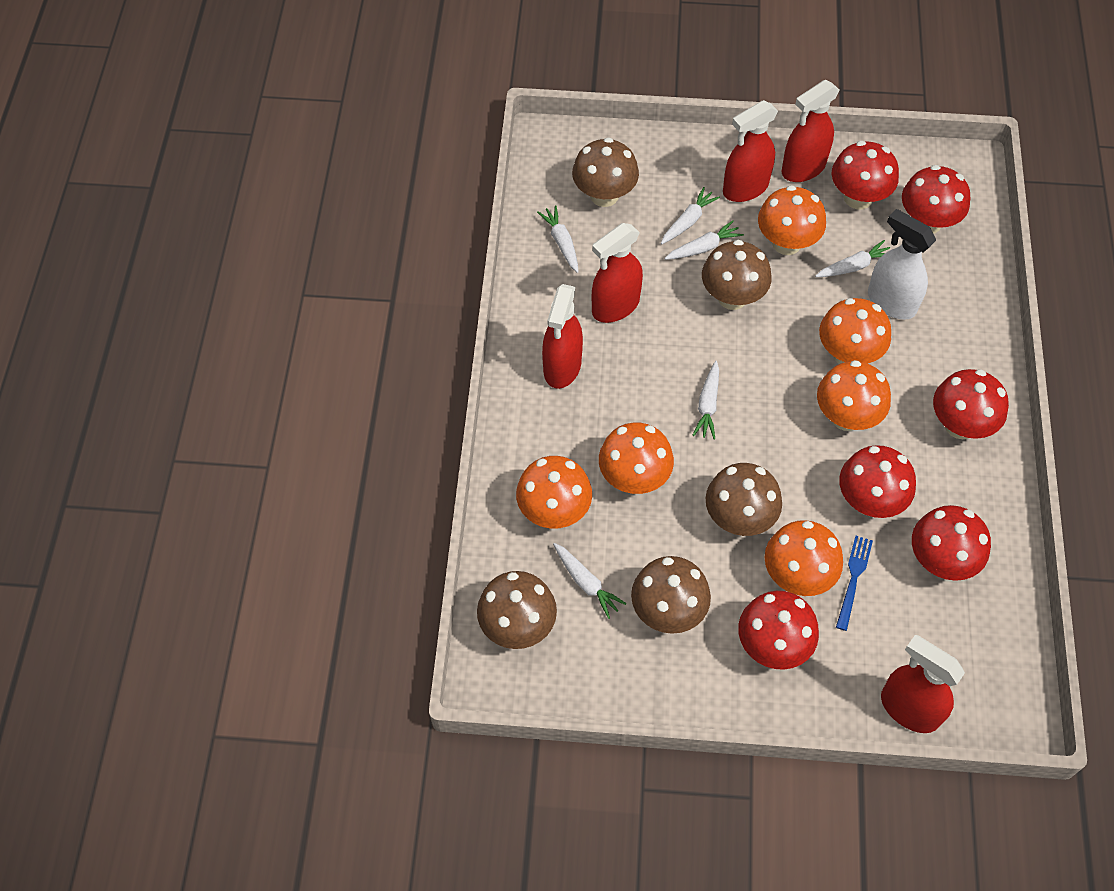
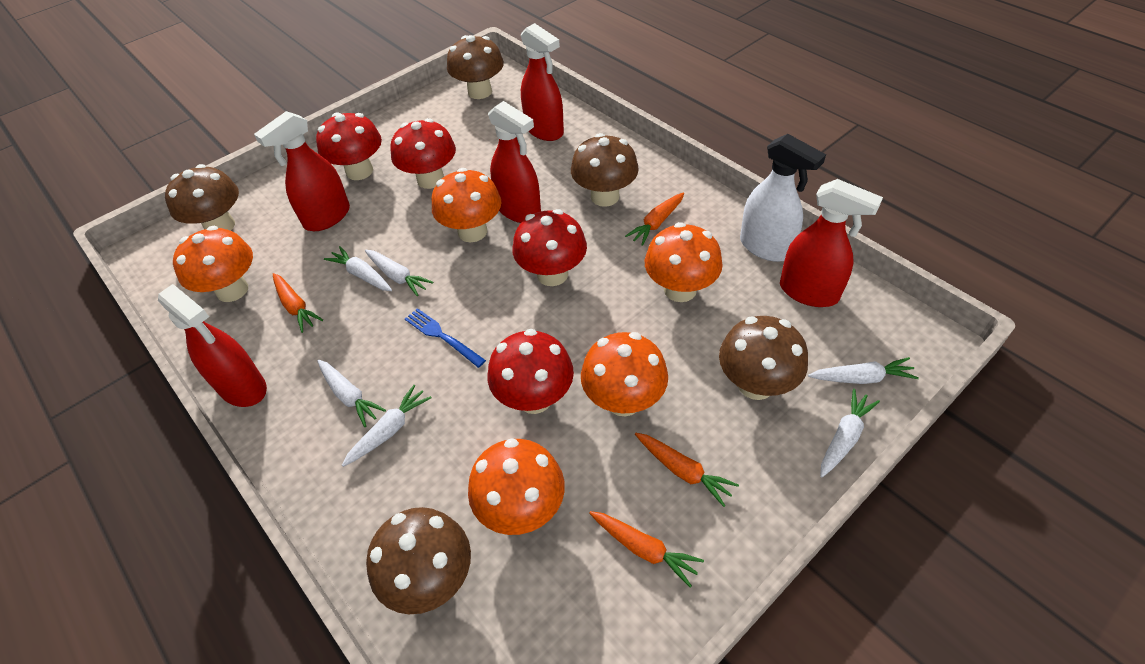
orange carrot: none = 0 -> [273,273,323,333] [589,511,704,587] [625,192,684,246] [635,433,739,507] = 4
orange mushroom: [516,456,592,529] [599,423,674,494] [758,185,826,255] [764,520,843,596] [817,360,891,431] [819,298,891,364] = 6 -> [173,226,253,302] [432,168,502,242] [468,438,565,535] [581,332,668,417] [645,222,723,302] = 5
red mushroom: [738,591,819,670] [832,141,899,209] [839,445,916,518] [902,165,970,234] [912,505,991,581] [933,369,1009,439] = 6 -> [316,112,382,180] [390,118,456,189] [488,329,574,414] [512,209,587,286] = 4

